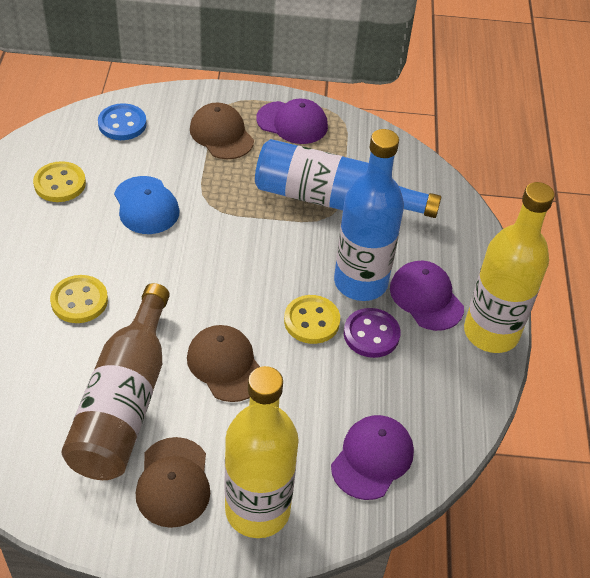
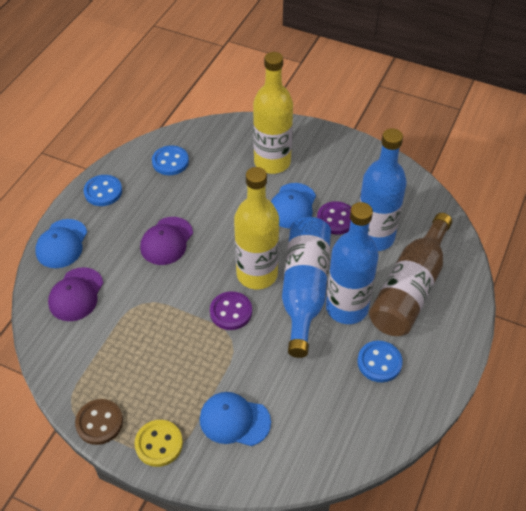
blue bottle: [255,139,441,218] [334,129,404,301] = 2 -> [282,217,331,358] [326,202,379,324] [359,128,407,251] = 3
blue button: [98,103,147,140] = 1 -> [84,175,122,206] [152,145,189,175] [358,341,403,382] = 3
blue cap: [114,176,179,234] = 1 -> [35,219,87,268] [200,392,271,446] [271,183,316,229] = 3
brown button: none = 0 -> [75,399,123,445] = 1
brown cap: [136,437,210,528] [187,325,260,402] [190,103,254,159] = 3 -> none = 0
purple button: [344,308,401,358] = 1 -> [210,291,252,330] [317,201,351,235] = 2
purple cap: [256,99,328,144] [331,415,414,500] [390,261,464,331] = 3 -> [48,267,103,321] [140,217,193,265] = 2
yellow button: [33,161,86,202] [50,275,108,323] [284,295,340,344] = 3 -> [135,420,183,467] = 1

